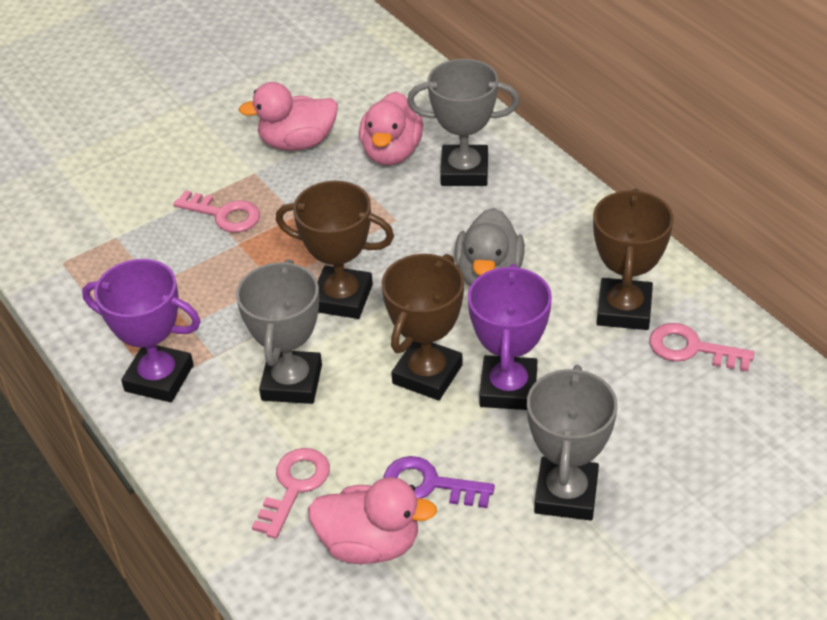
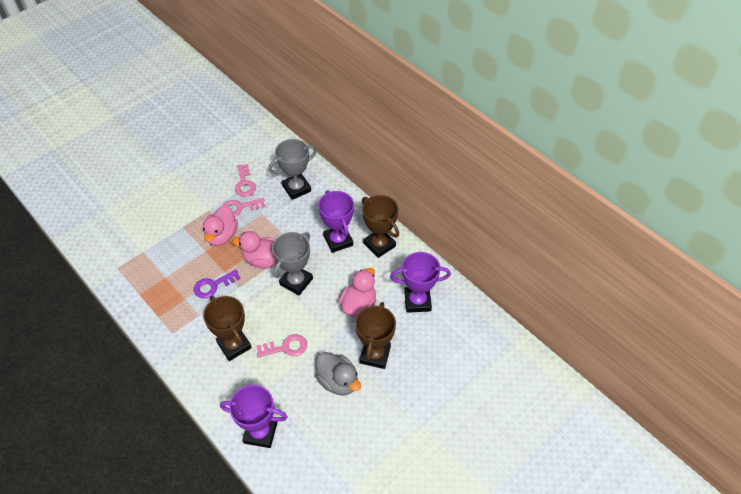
grey trophy: [236,259,322,404] [407,59,520,186] [527,365,618,521] = 3 -> [269,139,317,200] [272,232,313,295] = 2
purple trophy: [82,259,201,402] [468,264,552,410] = 2 -> [220,385,287,448] [318,190,354,253] [390,252,451,313] = 3

